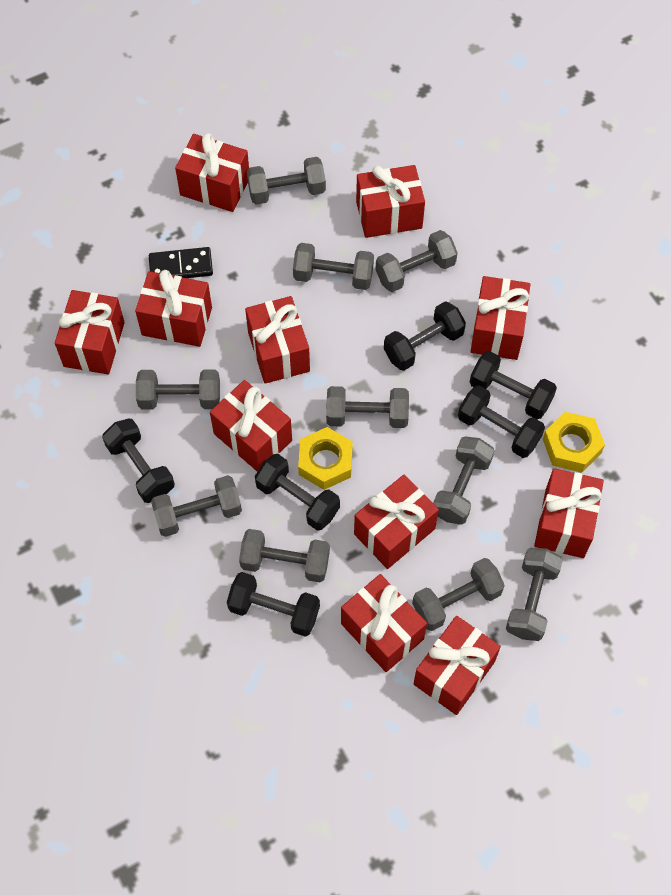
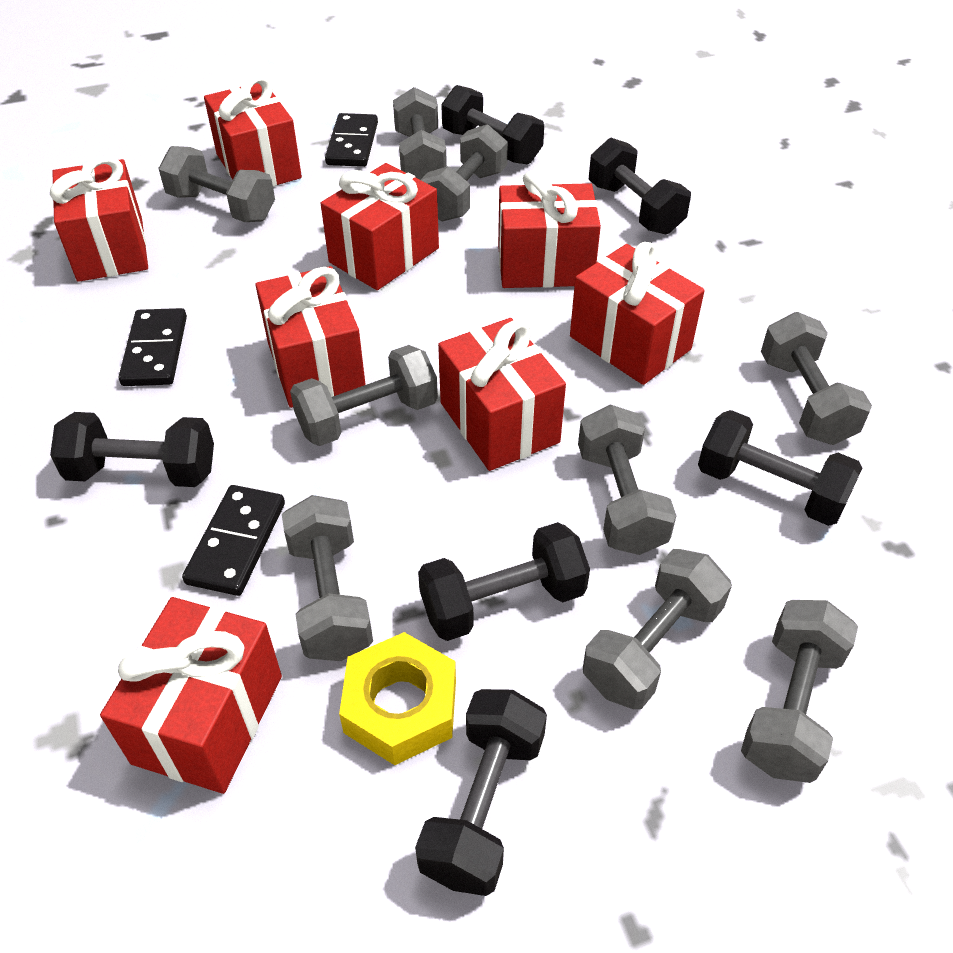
black domino: [149,247,213,278] = 1 -> [119,308,187,386] [182,485,285,596] [325,113,378,167] = 3
grey dumbbell: [136,369,220,410] [151,475,242,537] [239,529,330,582] [247,157,326,204] [293,243,374,290] [326,386,409,428] [375,230,458,292] [412,558,505,631] [433,437,494,525] [506,548,563,641] = 10 -> [158,146,275,222] [282,495,373,661] [290,345,438,446] [393,87,447,180] [421,124,508,222] [578,404,677,555] [583,549,732,709] [741,600,858,783] [761,312,872,445] = 9
red gift: [55,290,125,374] [135,270,212,347] [175,133,249,212] [210,380,292,472] [245,296,310,384] [341,574,427,672] [354,475,439,569] [356,165,425,238] [414,616,501,715] [471,276,531,360] [534,468,604,558] = 11 -> [50,156,148,282] [100,597,282,794] [204,76,302,187] [255,266,366,408] [321,163,439,290] [438,318,566,471] [498,170,601,288] [570,242,705,385] = 8
yellow nut: [298,427,353,490] [543,412,605,473] = 2 -> [339,632,456,765] = 1

